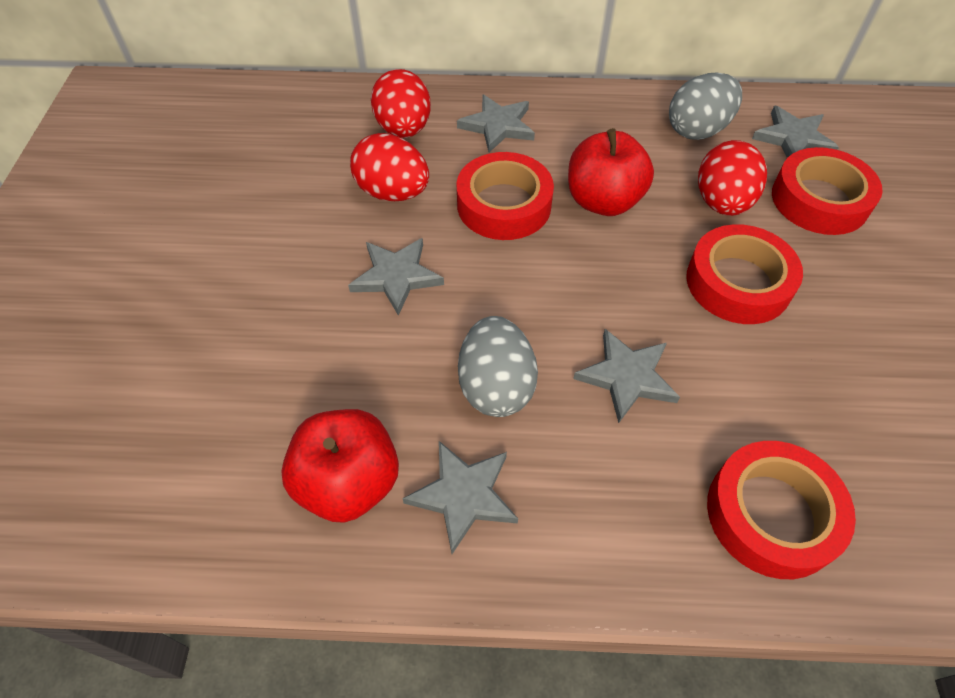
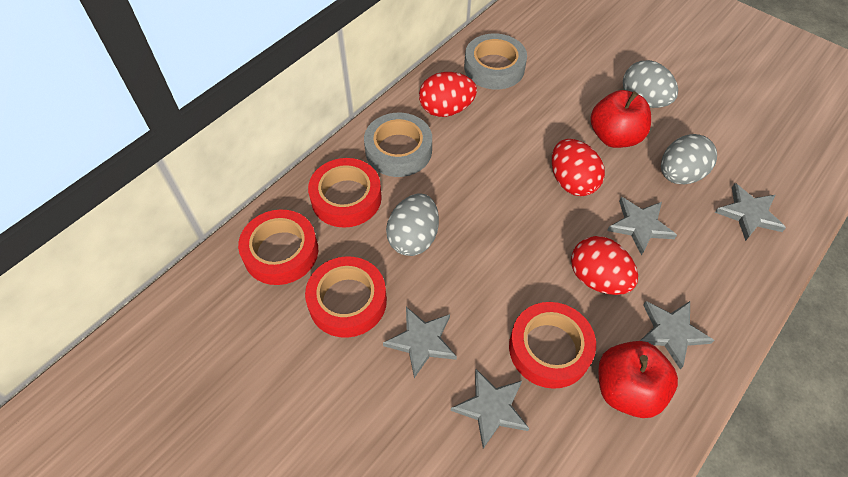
grey egg: [458,316,538,417] [669,72,742,140] = 2 -> [386,193,439,256] [623,60,678,108] [661,134,717,184] = 3
grey tape: none = 0 -> [364,113,432,177] [464,33,527,89] = 2

